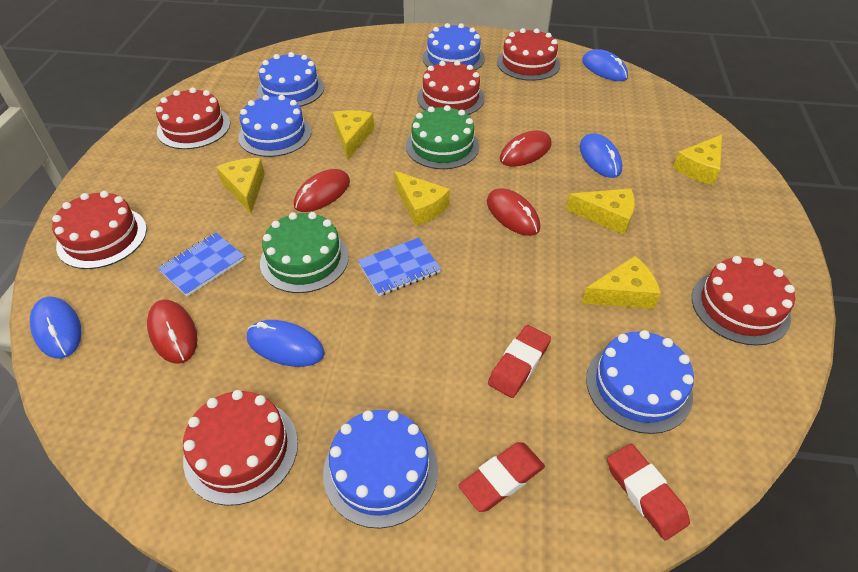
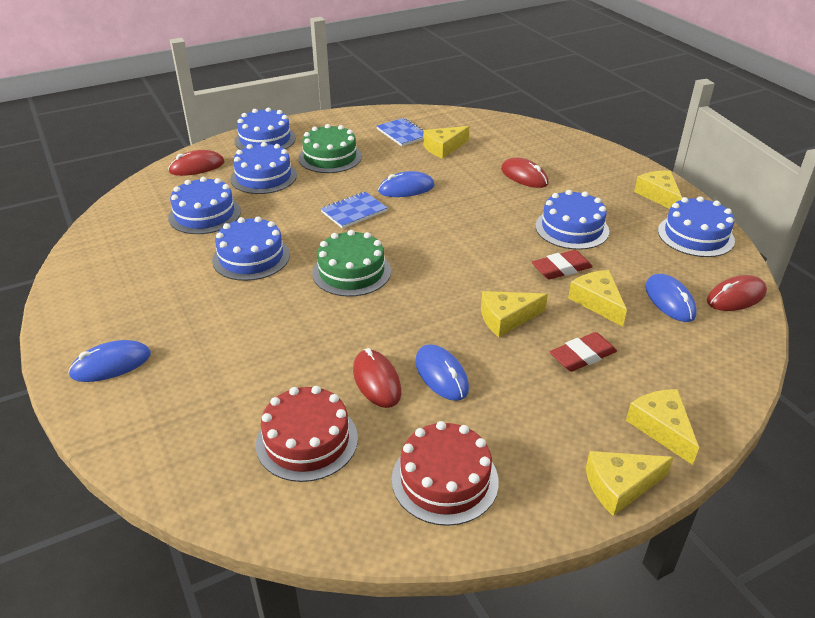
blue cake: [238,95,311,157] [257,52,324,107] [323,410,438,528] [422,23,485,70] [586,330,694,434] = 5 -> [168,177,241,234] [212,217,290,281] [230,142,297,194] [234,108,296,150] [535,190,609,250] [658,196,735,257] = 6
red cake: [52,191,147,269] [156,88,230,149] [183,390,298,506] [417,60,485,115] [497,28,561,81] [692,256,795,346] = 6 -> [256,386,358,482] [392,421,499,526] = 2
red eraser: [458,442,545,512] [488,325,551,398] [607,444,690,540] = 3 -> [532,250,593,279] [550,332,617,372] = 2

